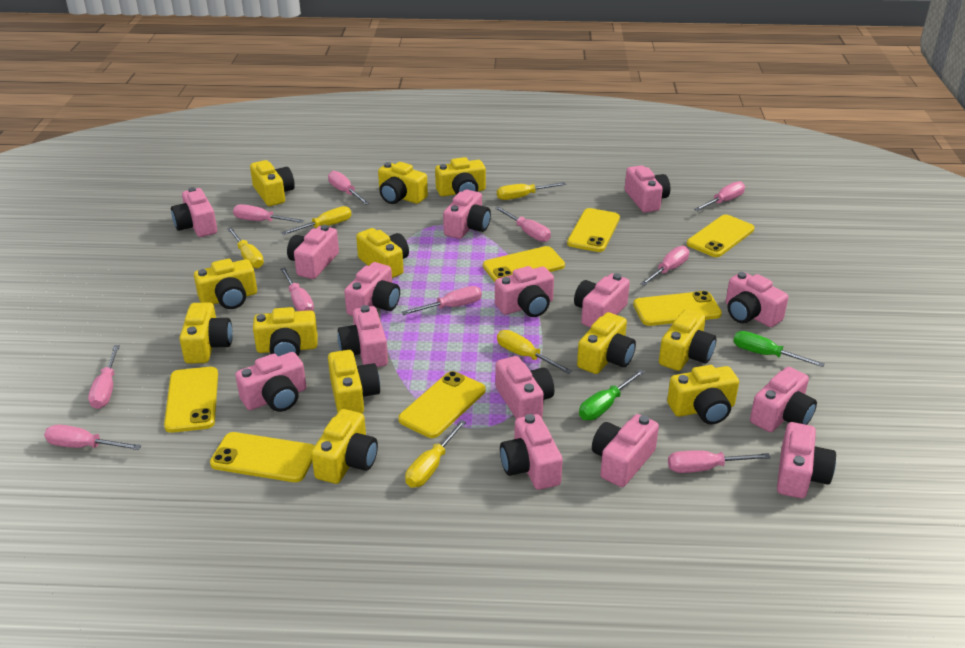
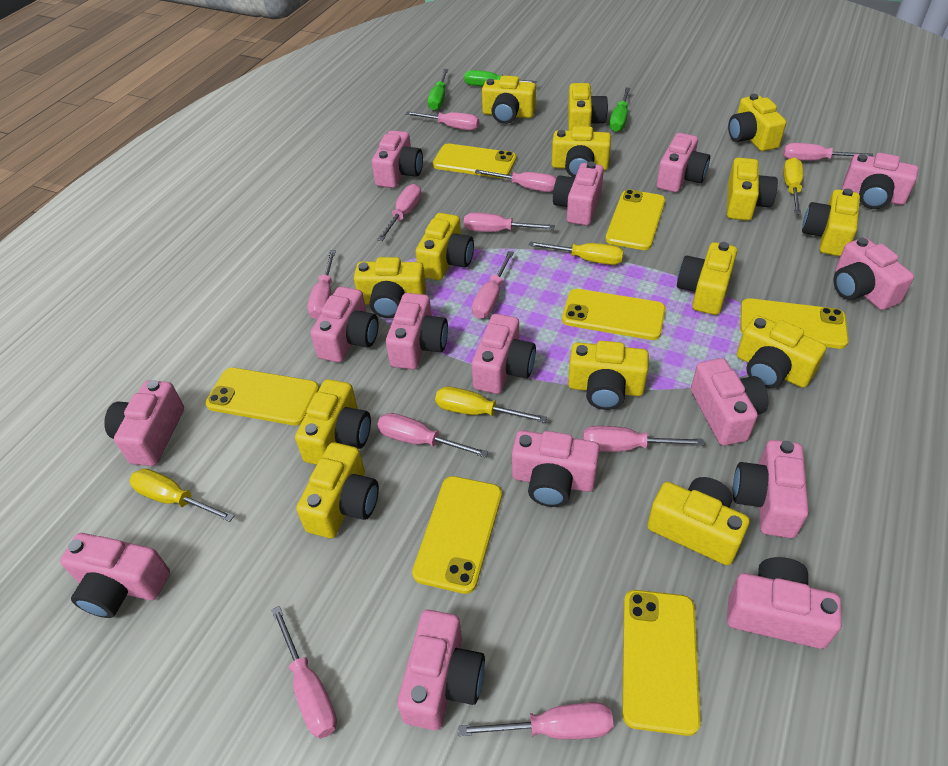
green screwdriver: [579,369,645,420] [733,331,825,367] = 2 -> [428,69,448,111] [464,70,537,86] [609,87,630,132] = 3
pink screwdriver: [44,424,141,450] [88,345,120,409] [233,204,304,223] [280,268,314,311] [328,171,370,205] [401,286,482,315] [495,207,551,242] [640,246,689,286] [668,450,771,473] [694,181,745,211] = 10 -> [271,606,337,739] [307,250,336,319] [377,184,422,241] [377,413,488,458] [405,111,479,130] [458,702,614,739] [464,213,555,232] [472,251,514,319] [475,169,557,192] [583,426,704,452] [783,143,874,161] = 11
yellow camera: [179,302,233,364] [194,259,257,309] [250,160,295,206] [253,307,318,356] [311,409,378,484] [328,350,380,413] [356,228,409,278] [378,162,428,204] [435,157,486,196] [577,312,636,374] [659,309,716,371] [667,365,739,424] = 12 -> [295,379,371,465] [296,442,379,538] [354,257,426,318] [416,213,474,280] [482,75,536,124] [552,126,611,177] [568,83,608,131] [568,341,649,410] [647,477,750,565] [677,242,737,315] [727,158,778,221] [728,94,786,151] [737,316,826,388] [802,188,860,256] = 14
yellow screwdriver: [227,228,264,268] [281,206,352,235] [405,420,466,488] [497,182,566,200] [497,330,572,374] = 5 -> [130,469,235,522] [435,387,547,423] [528,242,624,265] [783,157,803,214] = 4

